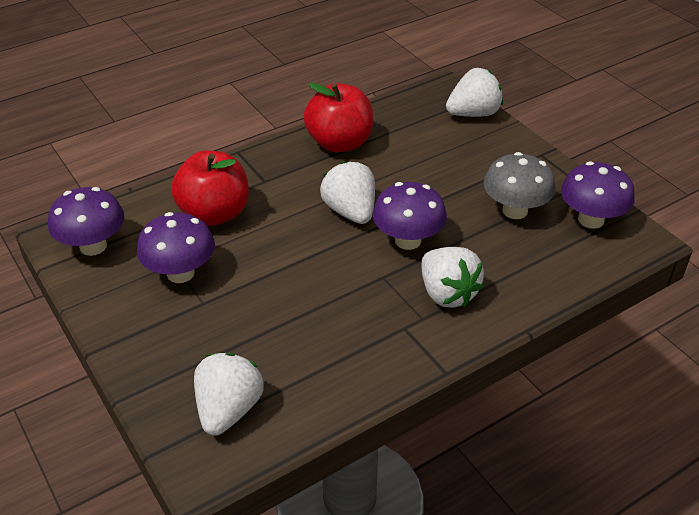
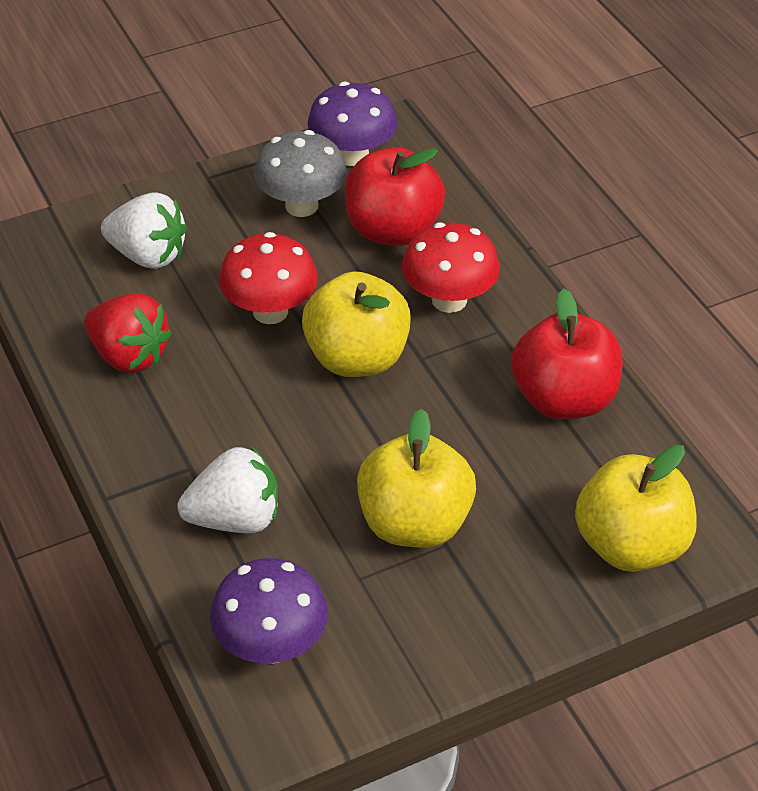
purple mushroom: [48,187,124,256] [137,212,215,283] [373,182,447,250] [561,161,635,229] = 4 -> [210,558,328,664] [308,82,397,166] = 2
red mushroom: none = 0 -> [219,232,318,324] [402,222,500,313] = 2
red strawberry: none = 0 -> [84,293,172,373] = 1
white strawberry: [194,353,264,435] [320,161,375,224] [422,247,484,308] [446,68,503,117] = 4 -> [101,192,187,269] [177,447,278,533] = 2
yellow apple: none = 0 -> [302,271,411,377] [357,409,476,548] [575,445,697,572] = 3

